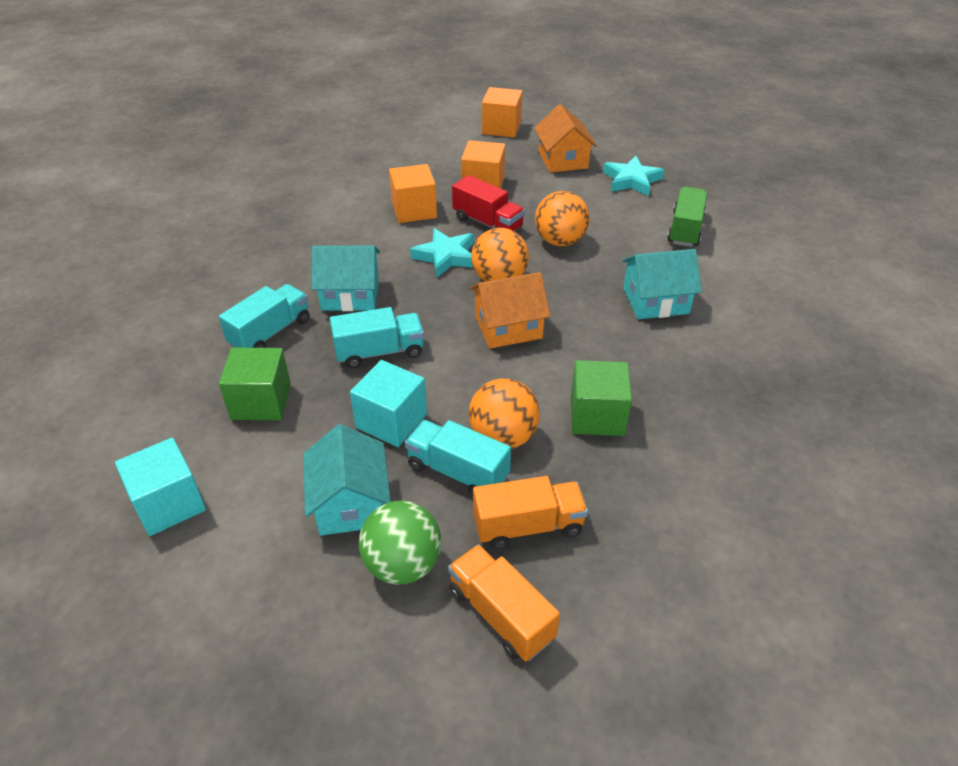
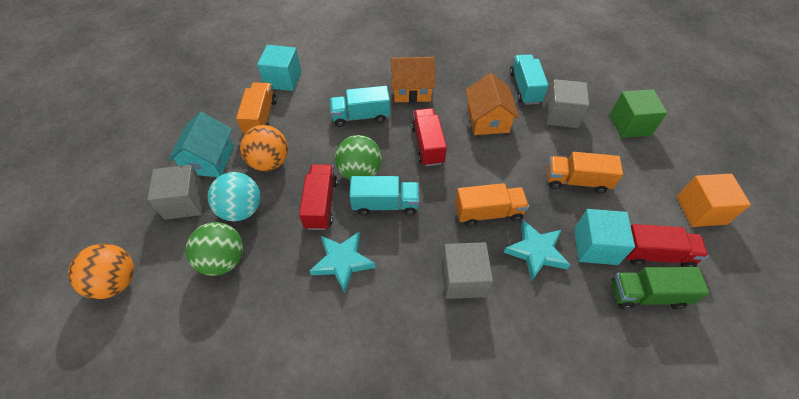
green ball: [359,501,441,585] = 1 -> [186,222,243,276] [335,135,382,180] = 2
green cube: [219,348,291,420] [571,360,632,436] = 2 -> [610,89,667,138] = 1
grey cube: none = 0 -> [148,165,205,220] [441,242,493,299] [545,79,589,128] = 3
orange ball: [468,378,540,449] [471,228,529,282] [535,191,590,246] = 3 -> [68,244,134,299] [240,125,288,171] = 2
orange cube: [389,164,437,223] [461,140,505,188] [482,87,522,138] = 3 -> [677,174,751,227] = 1
orange truck: [448,544,560,662] [473,476,588,549] = 2 -> [236,83,277,134] [455,183,529,227] [547,152,623,194] = 3
red truck: [452,175,525,231] = 1 -> [299,164,337,230] [411,108,447,166] [626,224,708,267] = 3
turquoise ball: none = 0 -> [208,172,260,221] = 1
turquoise house: [303,424,391,536] [312,246,380,311] [622,249,702,319] = 3 -> [168,112,234,177] = 1

